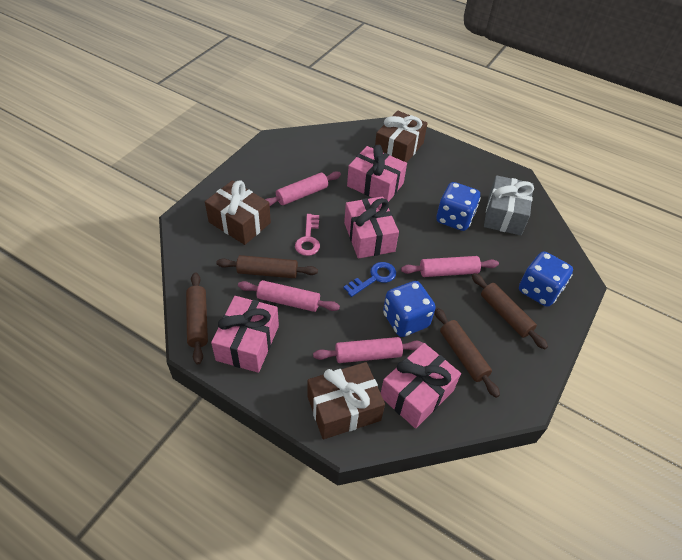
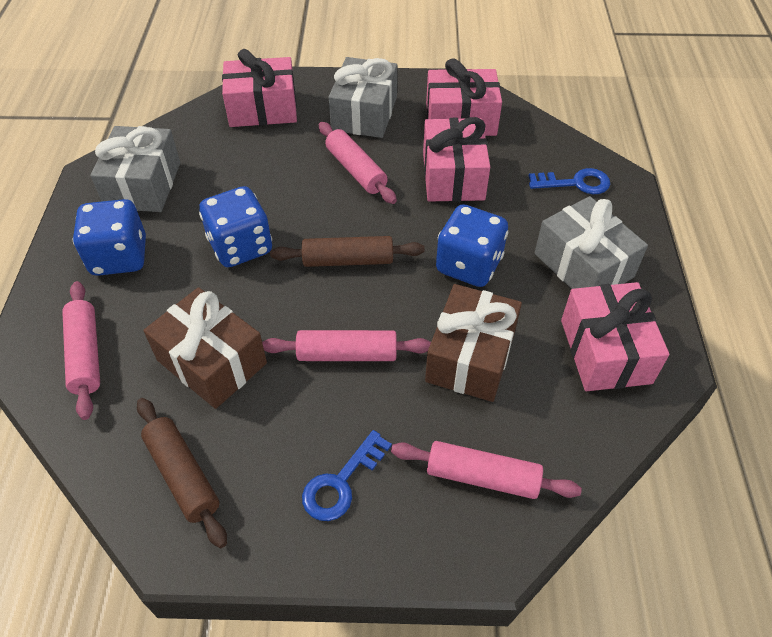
blue key: [343,262,396,297] = 1 -> [302,430,392,521] [529,168,610,194] = 2
brown gift: [205,181,271,245] [308,362,385,439] [375,111,428,163] = 3 -> [143,287,267,409] [425,284,522,402] = 2
brown rolling pin: [186,272,208,364] [216,255,318,278] [435,308,500,398] [472,273,548,349] = 4 -> [137,398,227,548] [270,236,425,267] = 2
grey gift: [484,175,534,235] = 1 -> [90,126,180,212] [329,57,397,138] [535,196,648,289] = 3
pink key: [295,214,320,256] = 1 -> none = 0

